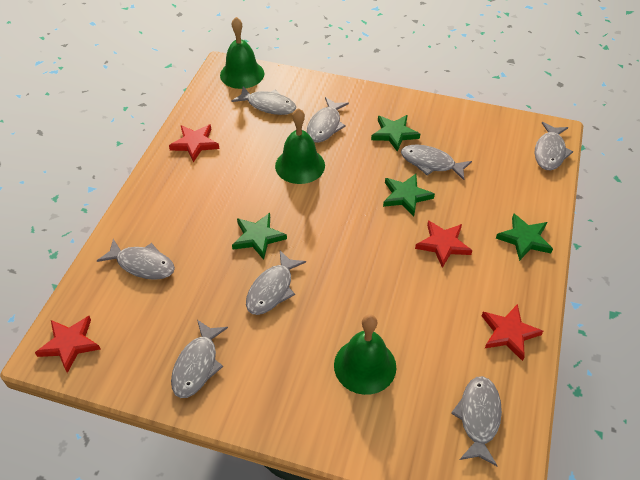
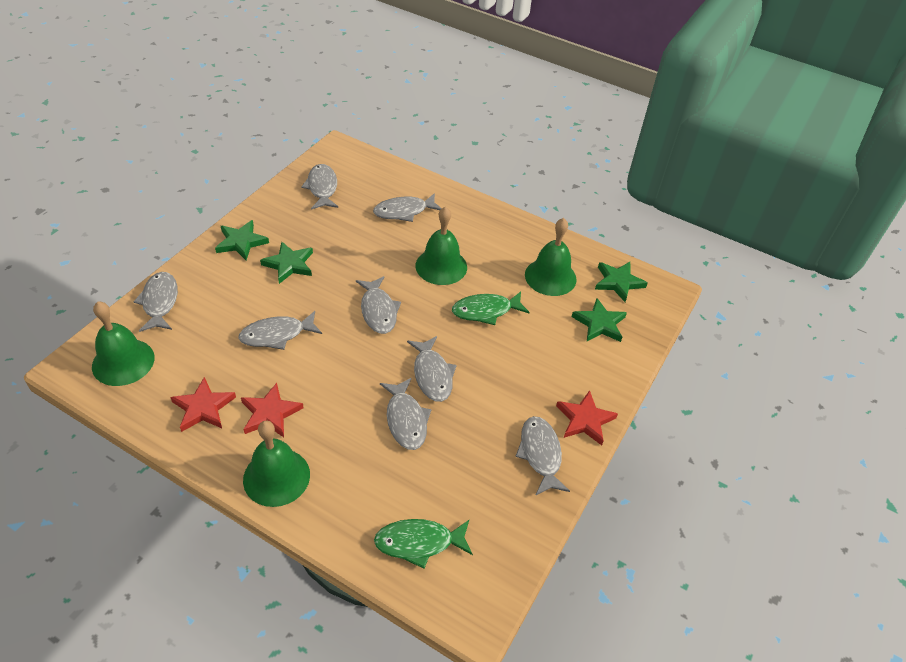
green bell: [220,17,264,89] [275,108,325,184] [334,314,396,395] = 3 -> [92,301,154,386] [243,420,310,507] [416,206,467,285] [525,218,577,296] = 4
green fish: none = 0 -> [374,519,473,569] [452,291,530,325] = 2
red star: [35,316,100,373] [169,124,219,162] [415,220,472,268] [482,304,543,361] = 4 -> [170,377,236,432] [241,383,304,437] [556,390,618,445] = 3

